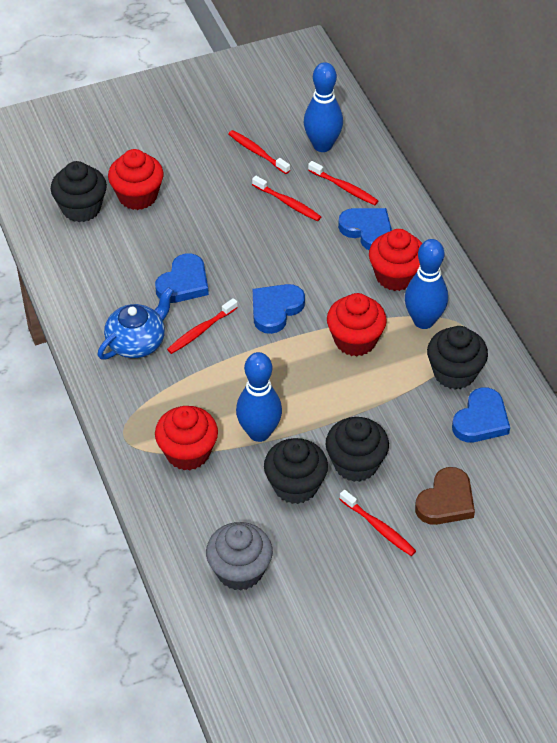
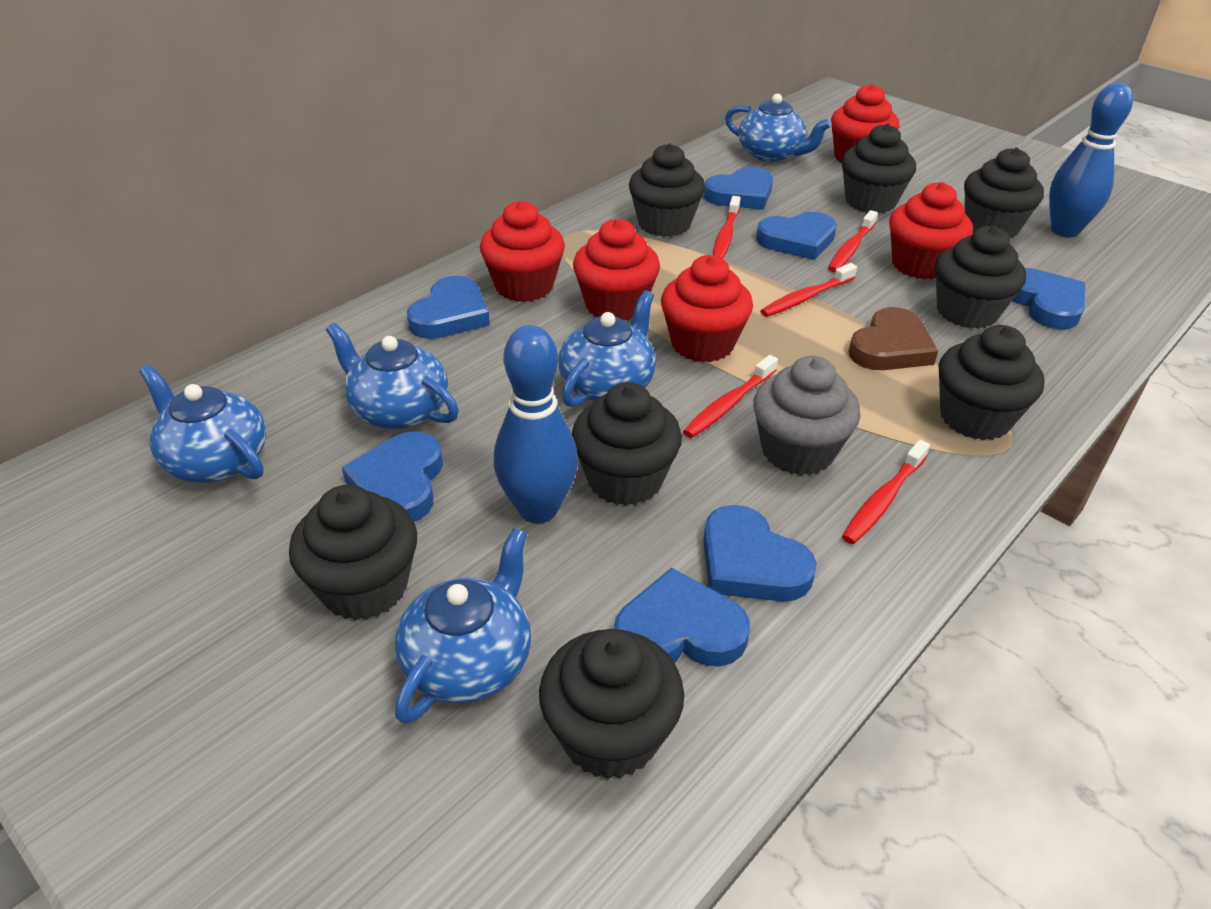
black cupcake: [51,161,107,222] [264,438,328,504] [326,417,389,482] [427,326,488,389] = 4 -> [289,485,417,621] [539,629,684,780] [572,382,682,506] [629,143,705,237] [842,124,916,213] [935,226,1026,329] [939,325,1045,440] [964,147,1044,238] = 8
blue bowling pin: [236,352,282,442] [304,62,343,152] [405,239,448,329] = 3 -> [494,325,578,523] [1049,83,1133,237] = 2
blue heart: [155,253,209,303] [253,284,305,334] [338,208,392,250] [452,387,510,442] = 4 -> [342,431,443,522] [407,276,490,339] [614,568,750,667] [703,505,817,602] [704,167,773,210] [756,212,837,260] [1012,268,1085,329] = 7
blue teapot: [97,287,173,359] = 1 -> [140,365,266,483] [326,323,459,430] [395,528,531,724] [558,290,656,407] [725,93,832,162] = 5
red cupcake: [108,149,164,210] [155,406,218,470] [327,293,387,356] [369,229,422,291] = 4 -> [480,201,565,302] [573,219,660,320] [661,255,753,362] [831,84,899,163] [889,182,973,280] = 5

